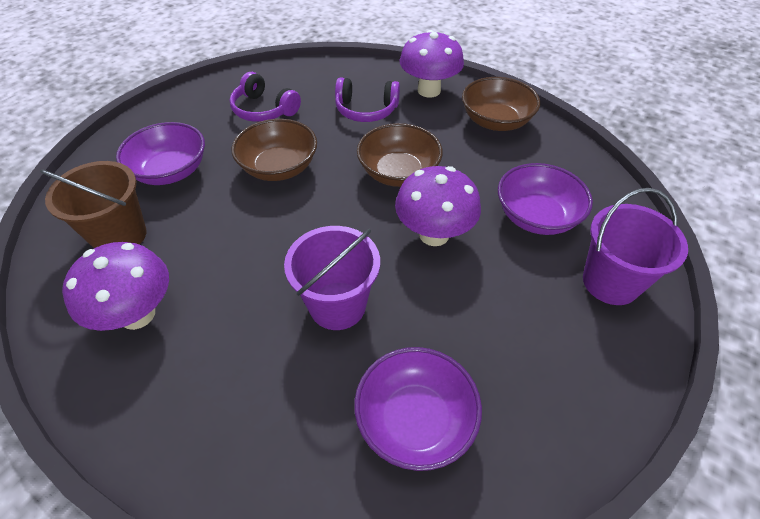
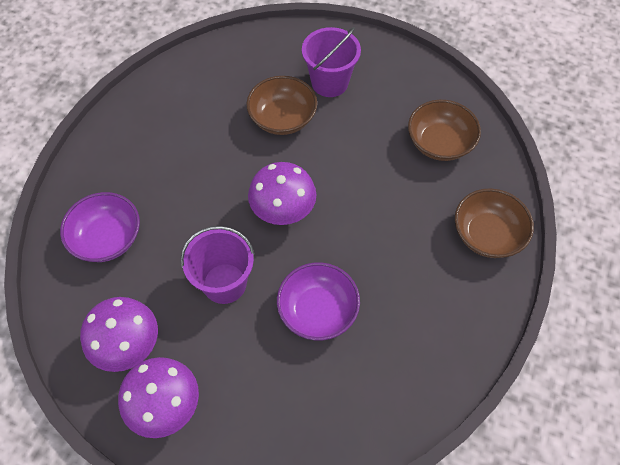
brown bucket: [40,161,147,248] = 1 -> none = 0
purple bowl: [116,122,205,185] [354,347,482,471] [498,163,593,235] = 3 -> [60,192,140,262] [277,262,360,340] = 2
purple headphones: [230,72,301,122] [335,77,400,122] = 2 -> none = 0

